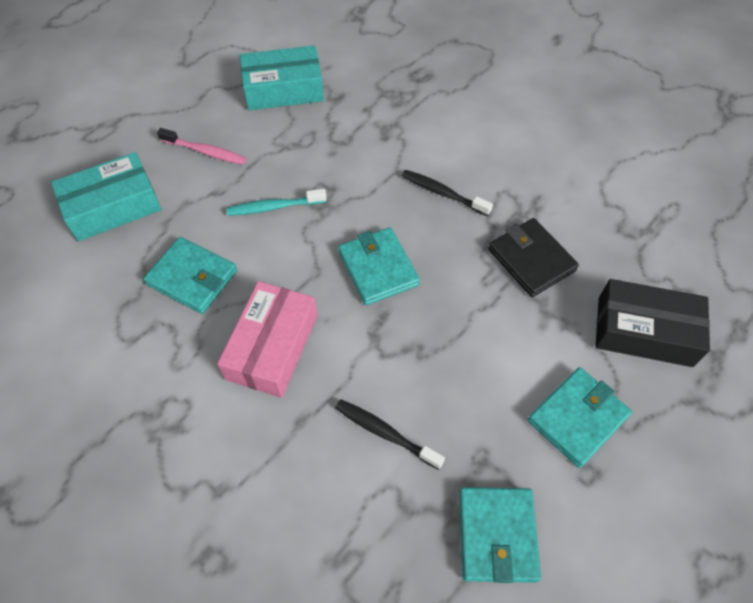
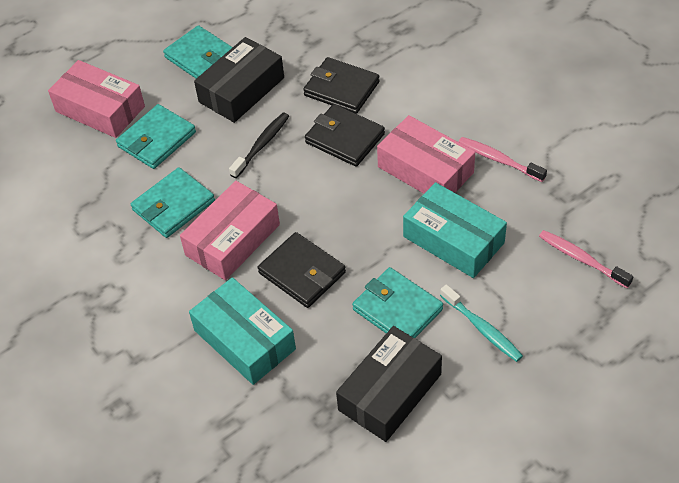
black box: [595,279,710,367] = 1 -> [194,37,284,123] [336,326,442,442] = 2
black toothbrush: [335,399,445,470] [401,170,493,216] = 2 -> [229,113,289,178] = 1
black wallet: [488,218,579,297] = 1 -> [258,232,346,308] [303,57,380,114] [305,104,385,167] = 3
pink box: [217,281,318,398] = 1 -> [48,60,145,138] [180,181,280,280] [377,115,475,194] = 3
pink toothbrush: [157,128,247,165] = 1 -> [458,137,547,182] [539,230,633,288] = 2

